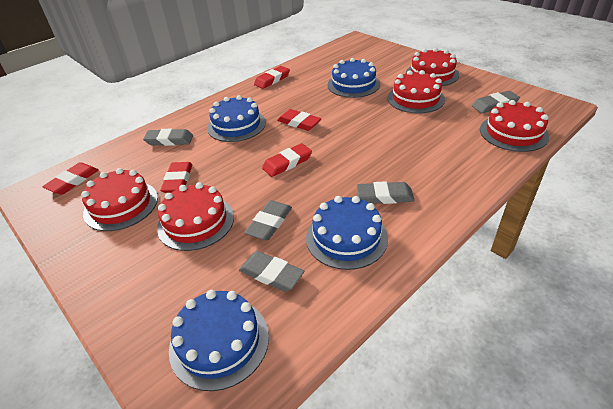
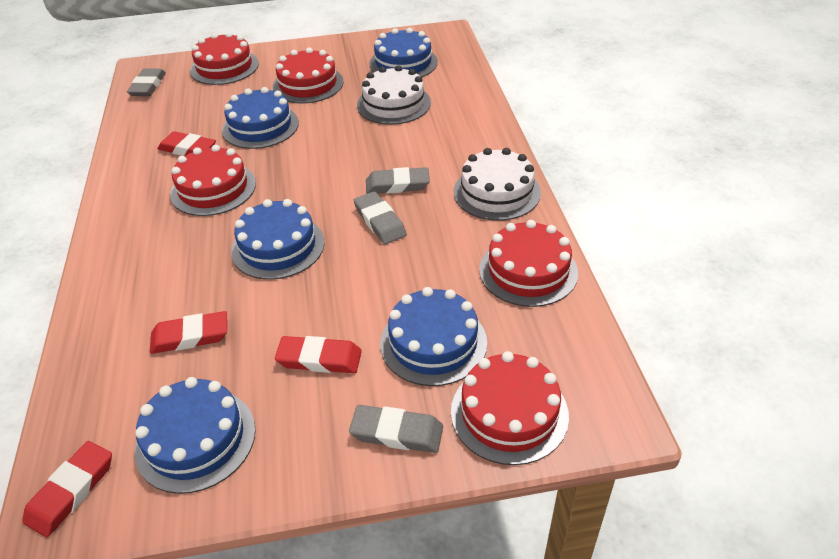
blue cake: [169,290,269,391] [207,95,266,142] [306,196,388,270] [328,58,380,98] = 4 -> [134,377,256,494] [222,87,299,149] [231,199,324,280] [369,28,438,78] [380,287,487,386] = 5
grey eraser: [143,129,193,146] [239,251,305,292] [244,200,292,241] [357,181,415,204] [472,91,520,113] = 5 -> [127,68,166,96] [349,405,443,453] [354,191,407,244] [366,167,430,194] = 4
red eraser: [42,162,99,194] [160,162,192,193] [254,66,290,89] [262,143,312,177] [277,109,321,131] = 5 -> [22,441,112,537] [150,311,227,354] [157,131,216,156] [275,336,362,373] = 4
white cake: none = 0 -> [357,65,431,125] [454,148,541,221] = 2

